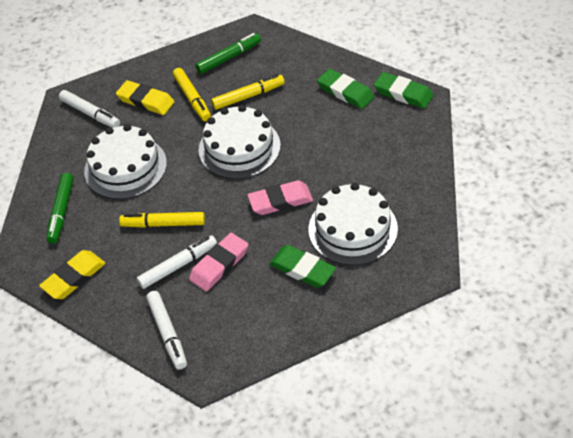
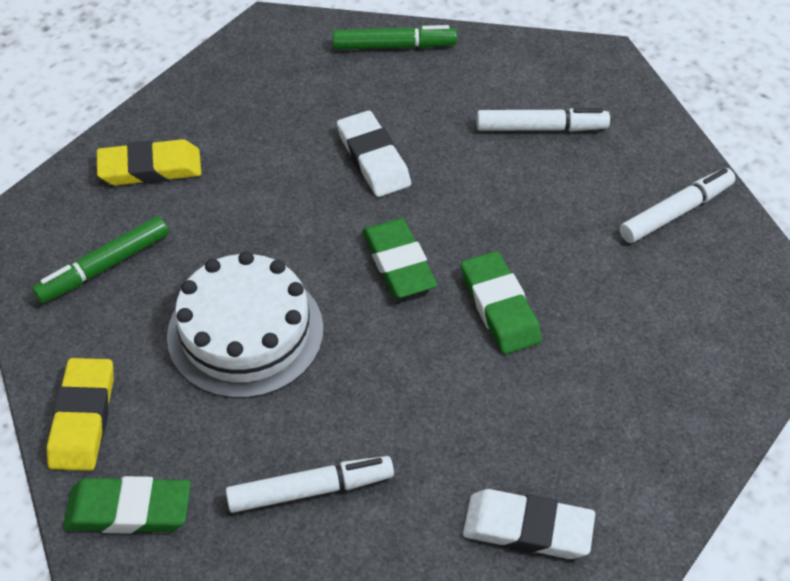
pink eraser: [189,233,248,291] [247,180,313,215] = 2 -> none = 0
white cake: [84,124,167,199] [199,105,281,179] [308,183,398,265] = 3 -> [167,251,324,398] = 1
white eraser: none = 0 -> [337,111,411,197] [463,489,595,559] = 2
yellow marker: [119,212,205,228] [173,68,211,121] [211,74,285,110] = 3 -> none = 0

